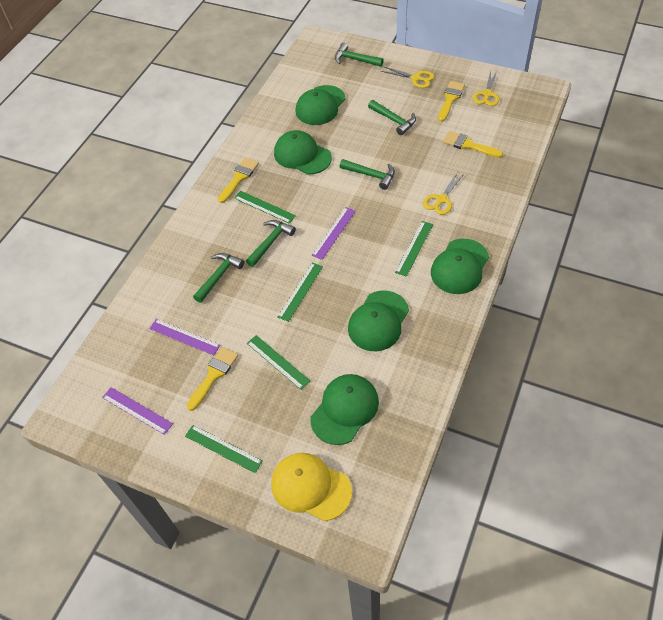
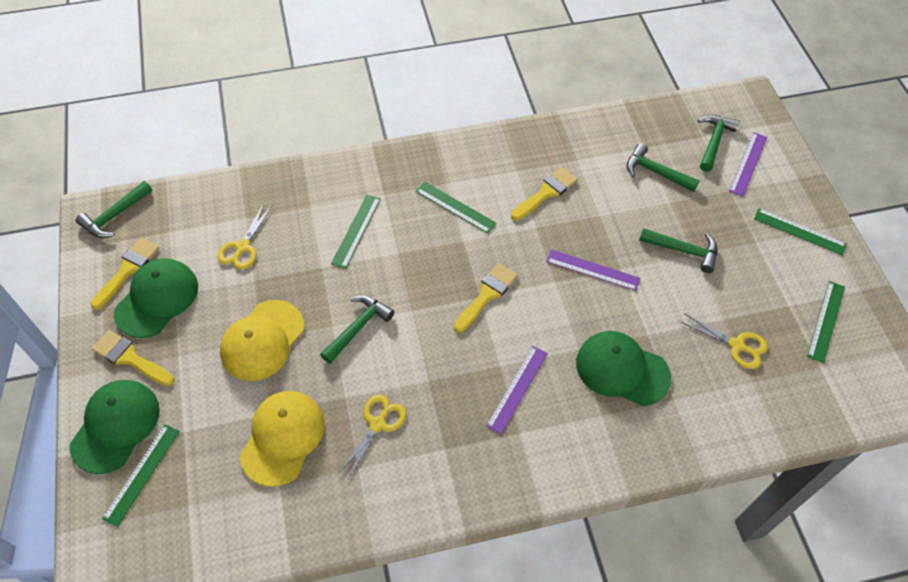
green cap: [274,130,332,175] [295,85,346,125] [311,374,379,445] [348,290,409,351] [431,239,489,294] = 5 -> [70,380,160,474] [114,258,198,338] [576,331,671,406] = 3
yellow cap: [271,453,352,521] = 1 -> [220,300,304,381] [240,391,325,487] = 2

